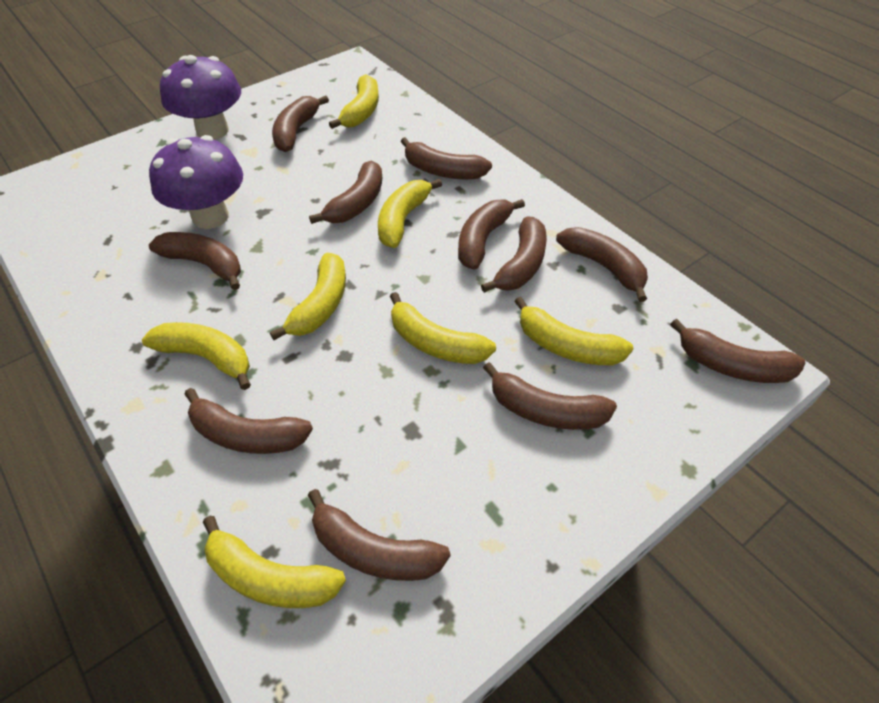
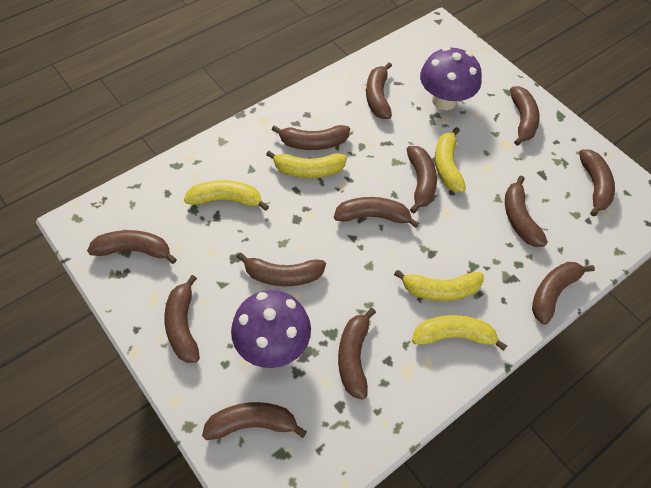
brown banana: [149,232,241,290] [185,388,313,454] [272,95,329,152] [308,489,451,581] [309,160,382,224] [401,137,492,180] [458,199,525,270] [481,217,547,293] [483,362,617,430] [556,227,648,302] [670,319,805,383] = 11 -> [87,230,177,264] [164,275,200,363] [202,402,307,440] [237,253,326,286] [272,125,350,150] [334,197,419,228] [338,308,376,400] [366,62,392,119] [407,146,437,214] [505,176,548,247] [510,86,540,146] [532,262,595,325] [579,149,615,217] = 13
yellow banana: [142,322,251,390] [203,516,346,608] [270,253,346,340] [329,74,379,129] [378,179,442,248] [390,292,496,364] [514,297,634,365] = 7 -> [184,180,269,211] [266,151,347,178] [394,270,484,301] [412,315,507,351] [435,127,466,192] = 5

